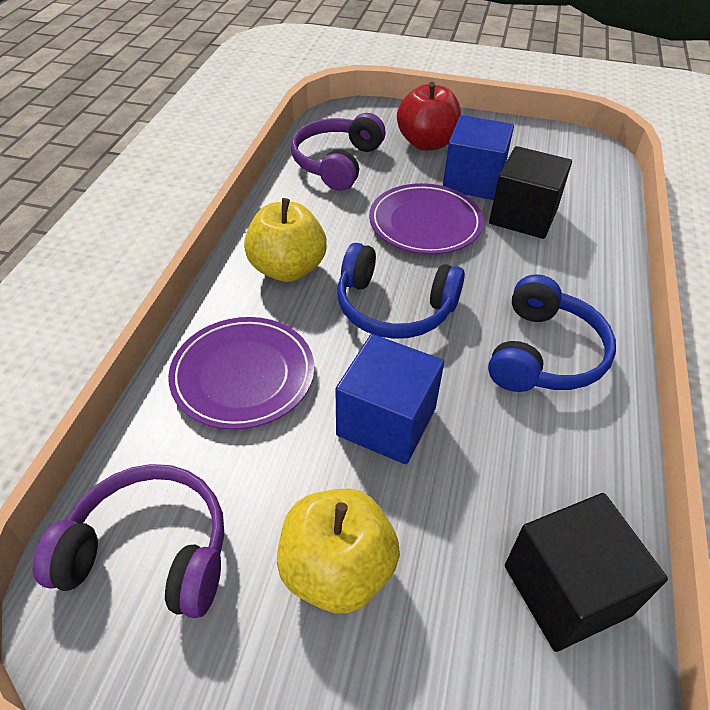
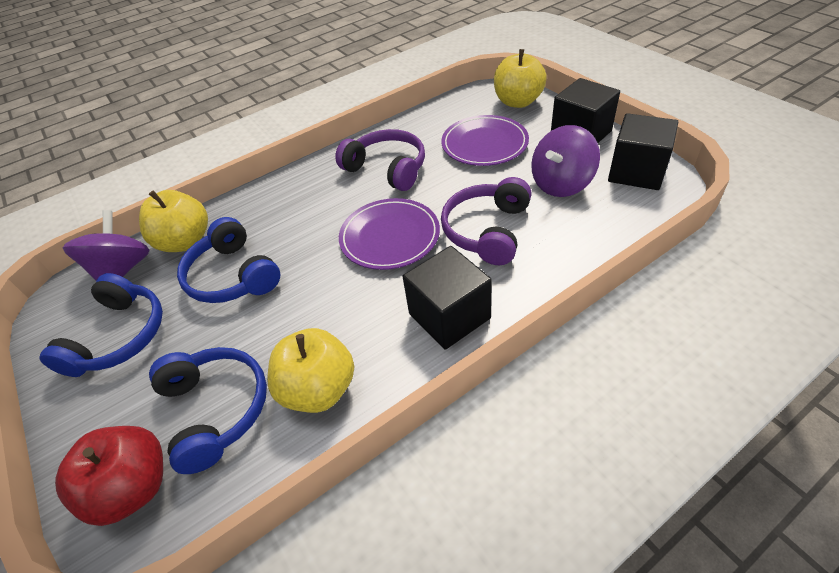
black cube: [489,146,572,239] [505,493,668,652] = 2 -> [403,246,492,350] [551,78,620,143] [608,113,678,190] = 3
blue cube: [336,334,444,464] [443,115,514,200] = 2 -> none = 0
blue headphones: [337,243,465,339] [488,274,616,392] = 2 -> [40,273,163,377] [149,347,267,474] [177,217,280,303] = 3
purple spinning top: none = 0 -> [63,210,150,280] [531,125,600,197] = 2
yellow apple: [244,198,327,282] [277,489,400,613] = 2 -> [139,190,208,252] [267,328,354,413] [494,49,547,108] = 3

